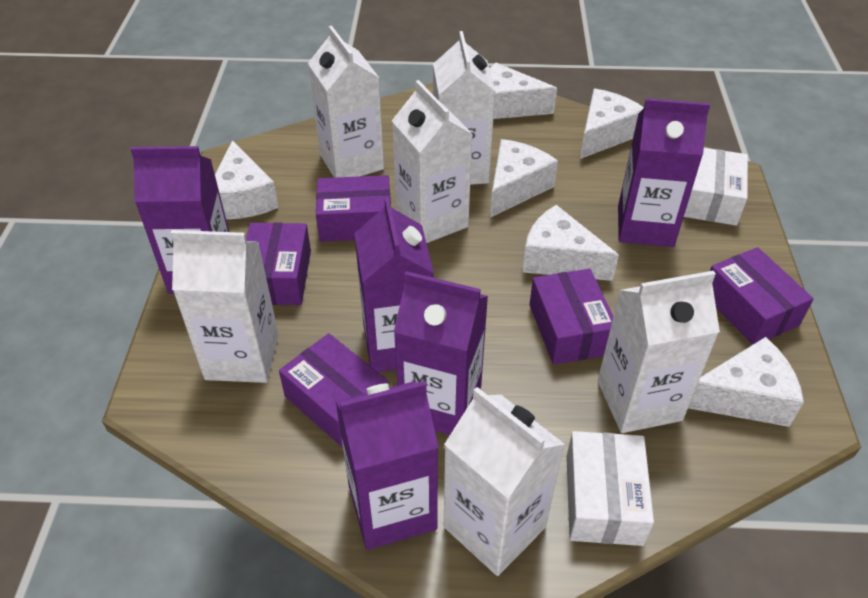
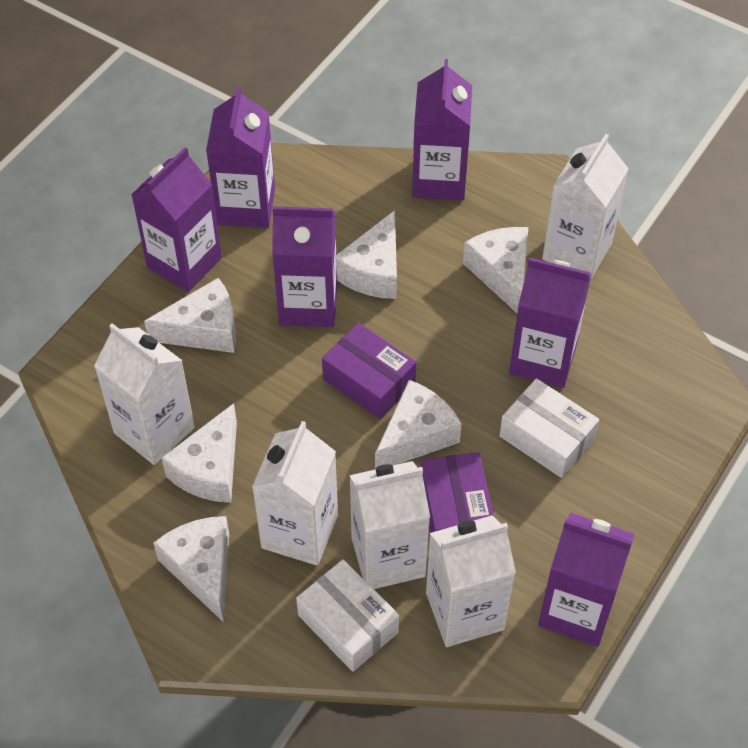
purple box: [246,223,311,305] [279,333,388,447] [316,175,391,242] [529,269,613,365] [710,247,814,345] = 5 -> [322,323,416,419] [420,452,494,533] = 2
purple carton: [130,146,229,294] [336,381,439,550] [354,197,434,372] [394,271,488,435] [618,98,710,247] = 5 -> [131,147,222,292] [206,86,275,228] [272,206,337,327] [412,59,472,201] [509,258,591,388] [538,513,635,647] = 6
white carton: [171,230,279,383] [308,26,384,178] [392,80,473,243] [433,31,495,185] [444,387,565,576] [598,271,720,433] = 6 -> [94,323,195,465] [252,421,338,565] [349,461,430,589] [426,515,516,647] [542,134,629,279] = 5

